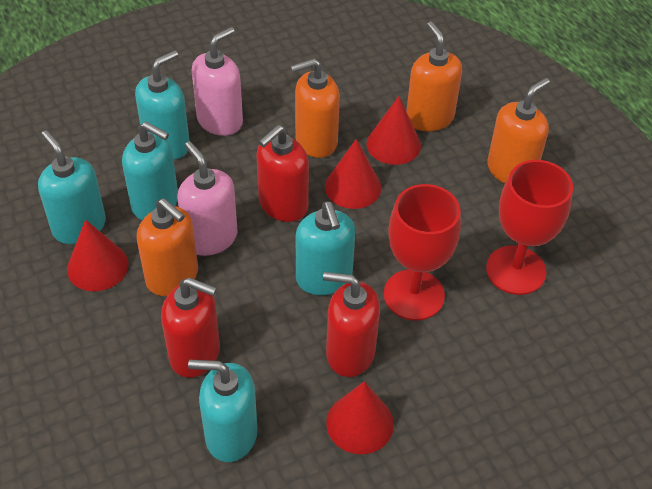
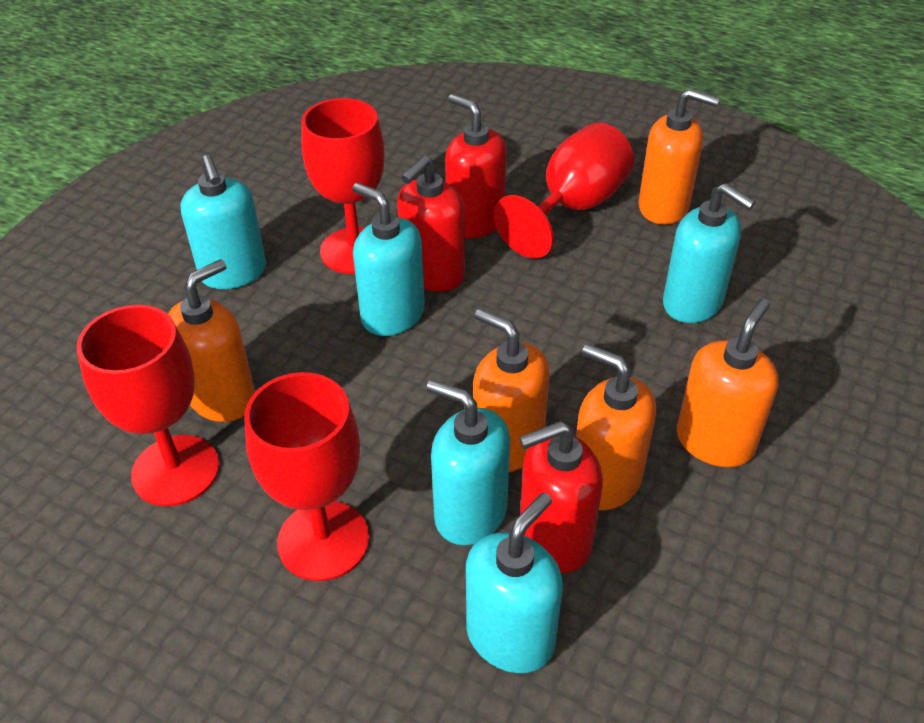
orange soap dispenser: [137,198,198,296] [291,58,340,158] [406,22,462,131] [487,78,550,184] = 4 -> [168,259,255,422] [473,308,550,472] [576,344,656,510] [638,89,720,225] [677,299,779,467] = 5
pink soap dispenser: [177,141,238,256] [192,27,243,136] = 2 -> none = 0
red cone: [67,219,128,291] [325,139,381,209] [326,381,394,454] [367,96,421,165] = 4 -> none = 0
red goblet: [384,184,461,320] [486,160,573,295] = 2 -> [77,305,220,506] [244,372,369,581] [301,98,385,274] [493,123,634,258] = 4

